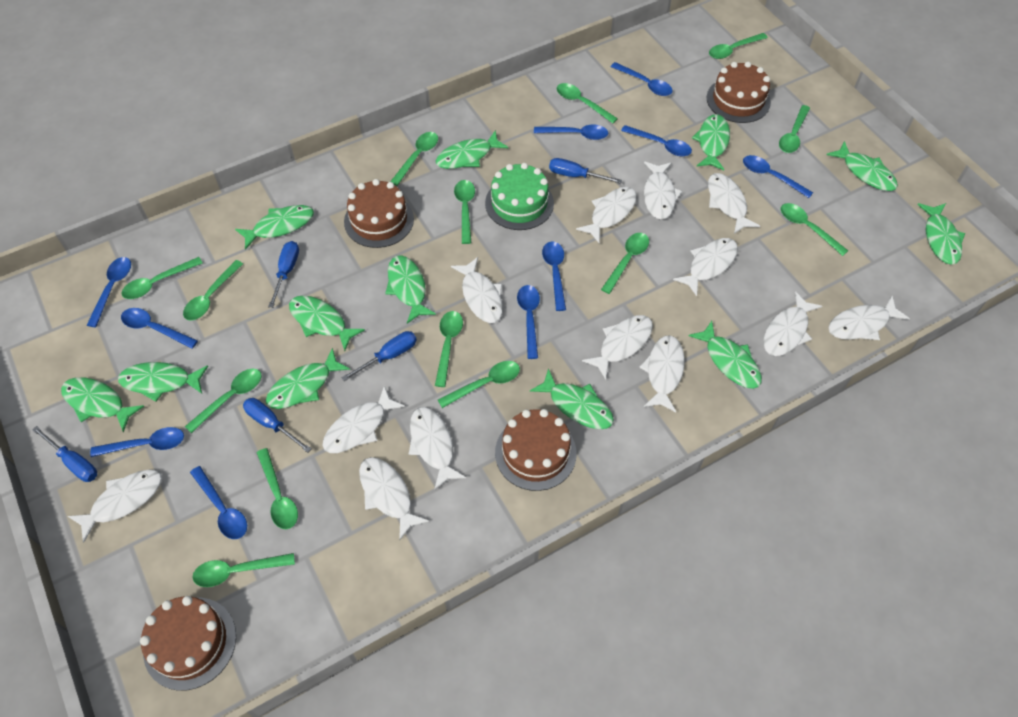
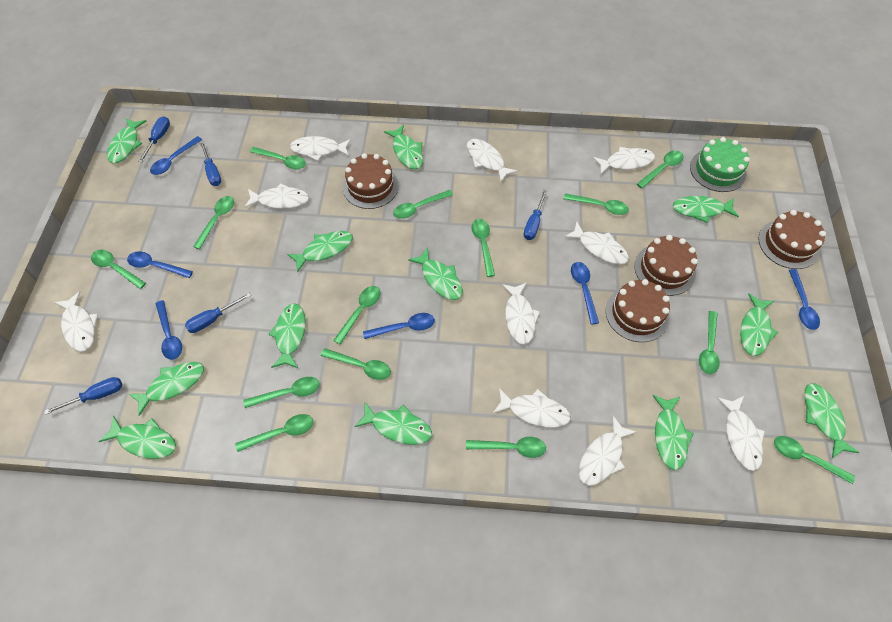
blue spoon: [87,257,131,327] [90,427,184,457] [121,308,198,349] [190,466,247,539] [517,285,540,359] [534,125,608,140] [542,241,566,311] [611,62,673,96] [621,125,692,156] [743,155,813,198] = 10 -> [127,251,193,278] [150,136,202,175] [156,300,182,360] [363,313,435,339] [571,262,599,324] [789,269,820,330] = 6
white fish: [68,469,162,543] [322,386,405,453] [359,457,429,540] [409,407,466,490] [451,257,503,323] [576,187,637,243] [582,315,653,379] [639,335,685,412] [644,162,682,219] [673,238,738,296] [708,173,760,234] [763,291,822,356] [829,296,910,340] = 13 -> [54,291,98,352] [244,183,309,209] [290,136,351,161] [467,139,518,182] [493,388,571,428] [502,282,540,345] [564,222,629,264] [578,415,637,486] [593,147,655,175] [717,396,765,471] = 10

